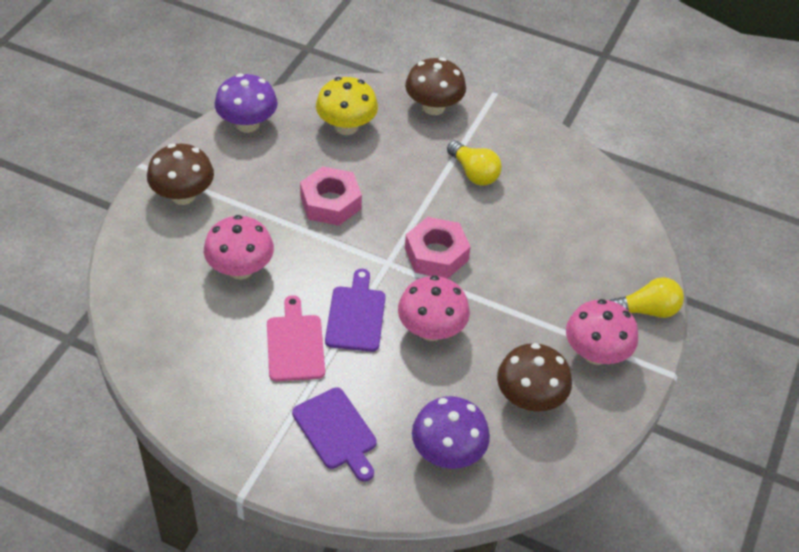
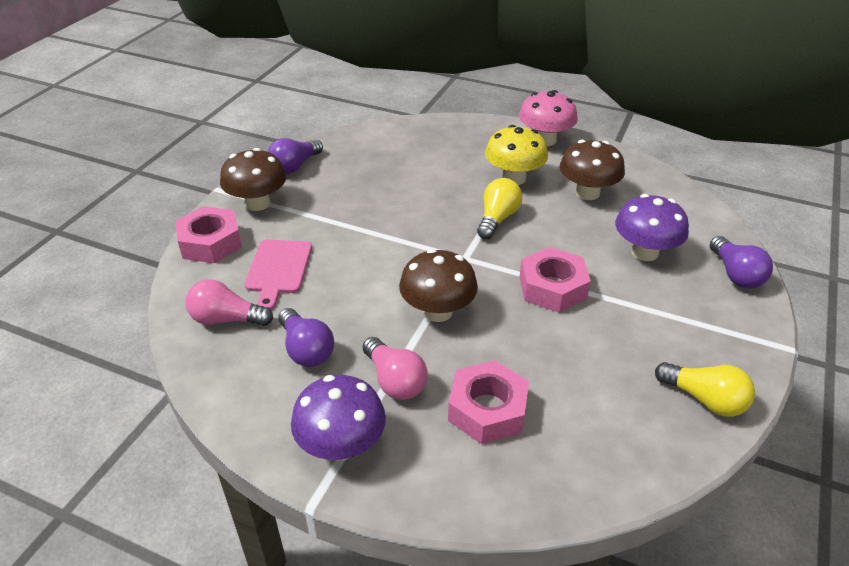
pink light bulb: none = 0 -> [186,279,273,326] [363,337,427,400] = 2
pink mushroom: [204,215,274,280] [398,275,470,341] [566,299,638,365] = 3 -> [519,90,578,146] = 1
pink nut: [300,166,362,226] [405,217,471,279] = 2 -> [175,206,242,263] [448,360,529,444] [520,247,591,313] = 3
purple cutting board: [292,387,377,482] [325,269,385,352] = 2 -> none = 0
purple light bulb: none = 0 -> [268,138,323,174] [279,308,334,367] [710,236,773,289] = 3

